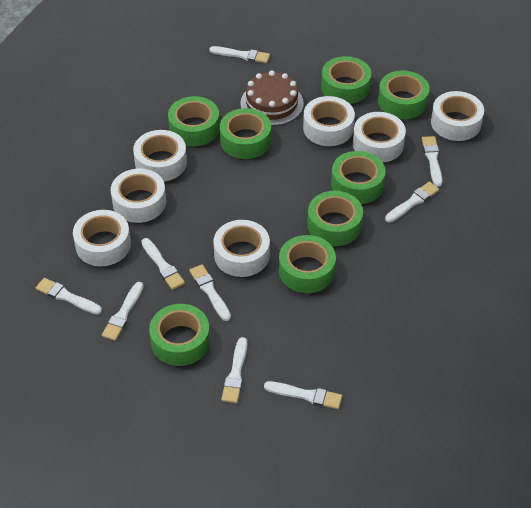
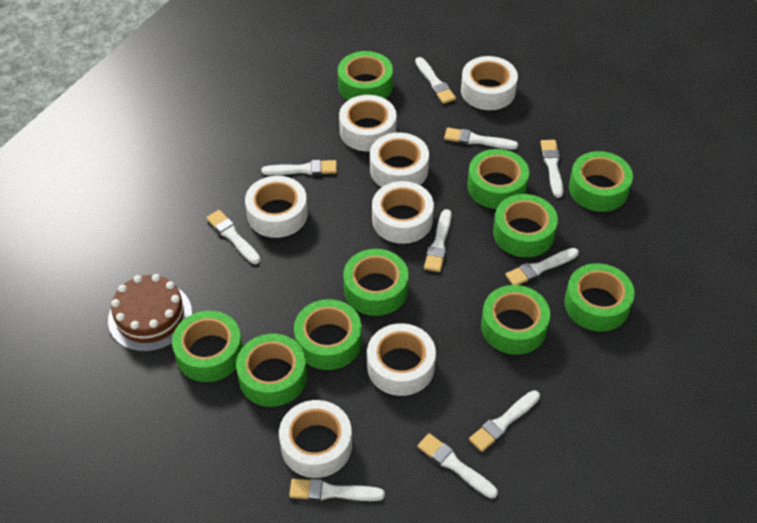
green tape: [149,304,210,366] [168,96,220,146] [220,108,271,159] [279,235,336,293] [307,191,363,246] [321,56,371,104] [331,151,386,204] [378,70,430,119] = 8 -> [172,311,243,382] [236,334,307,407] [294,299,362,370] [338,51,393,100] [343,249,408,316] [467,149,529,209] [481,285,550,355] [493,194,558,257] [564,263,635,331] [569,151,633,212] = 10
white brush: [36,278,102,315] [102,282,144,341] [141,238,185,290] [189,264,231,321] [209,46,270,63] [221,337,247,403] [264,381,342,409] [385,182,439,222] [422,136,443,187] = 9 -> [206,210,260,264] [261,160,337,175] [289,479,385,501] [415,57,456,104] [417,433,498,499] [424,209,452,272] [444,128,518,150] [469,390,540,452] [505,248,579,285] [540,140,563,198] = 10

